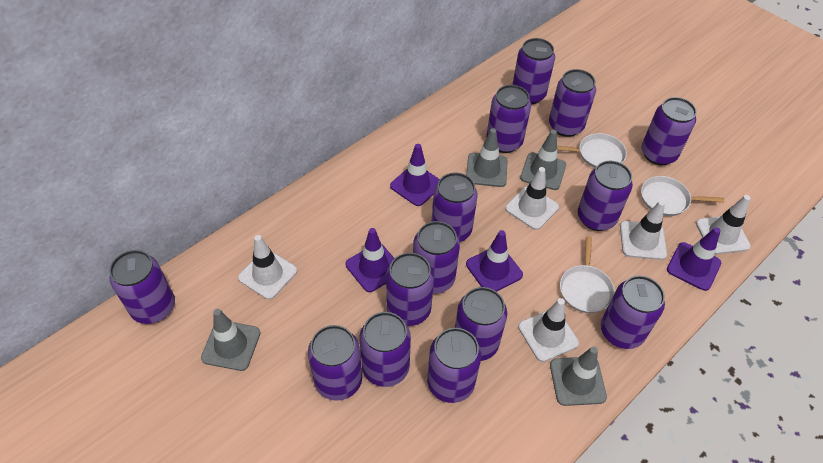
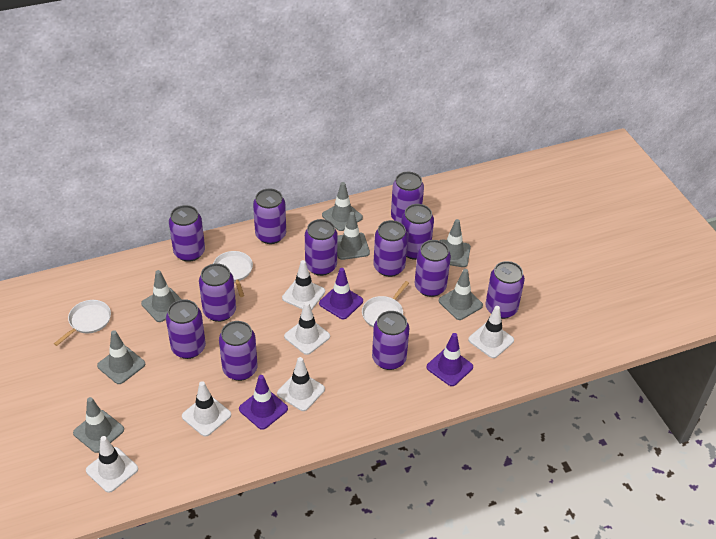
grey traffic cone: [201,309,261,371] [466,128,508,187] [520,130,566,190] [550,346,607,406] = 4 -> [73,397,124,453] [97,330,145,384] [141,270,182,322] [322,182,363,231] [337,212,370,260] [439,219,471,267] [439,269,483,320] = 7
purple can: [109,250,175,324] [308,325,362,401] [360,312,411,387] [386,253,434,326] [413,221,460,293] [427,328,482,403] [432,172,478,242] [455,287,507,361] [486,85,531,153] [512,38,555,104] [549,69,596,137] [578,161,633,231] [601,276,665,349] [641,97,697,165] = 14 -> [166,299,206,359] [169,205,205,262] [199,263,236,322] [219,321,257,381] [253,188,286,244] [305,219,338,276] [372,311,409,370] [373,220,408,277] [391,172,424,223] [401,204,434,260] [415,240,451,297] [485,261,525,319] = 12
purple traffic cone: [346,228,395,292] [390,144,440,206] [466,230,523,292] [667,227,721,291] = 4 -> [239,375,288,430] [319,268,363,319] [426,333,473,386] = 3
white traffic cone: [238,235,297,300] [505,167,559,230] [518,298,579,362] [620,201,667,260] [696,195,751,254] = 5 -> [86,436,138,493] [182,381,231,437] [277,357,325,411] [282,260,325,310] [284,302,330,355] [468,306,514,358] = 6

